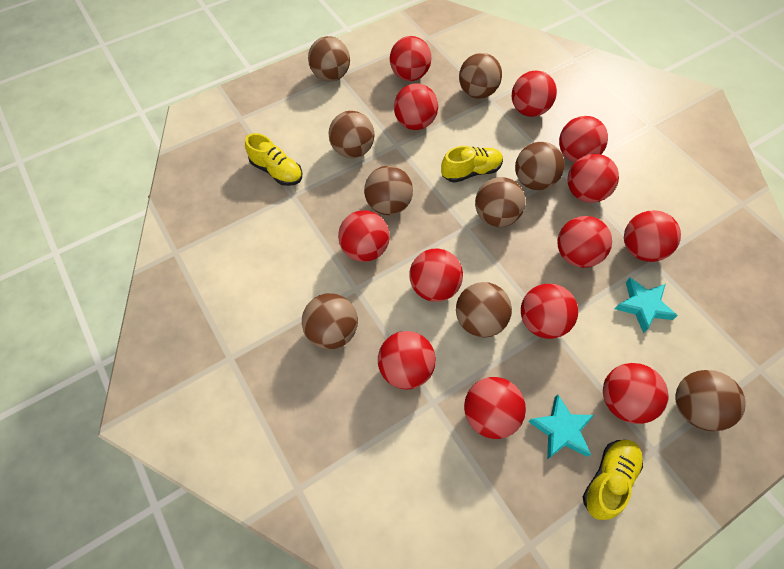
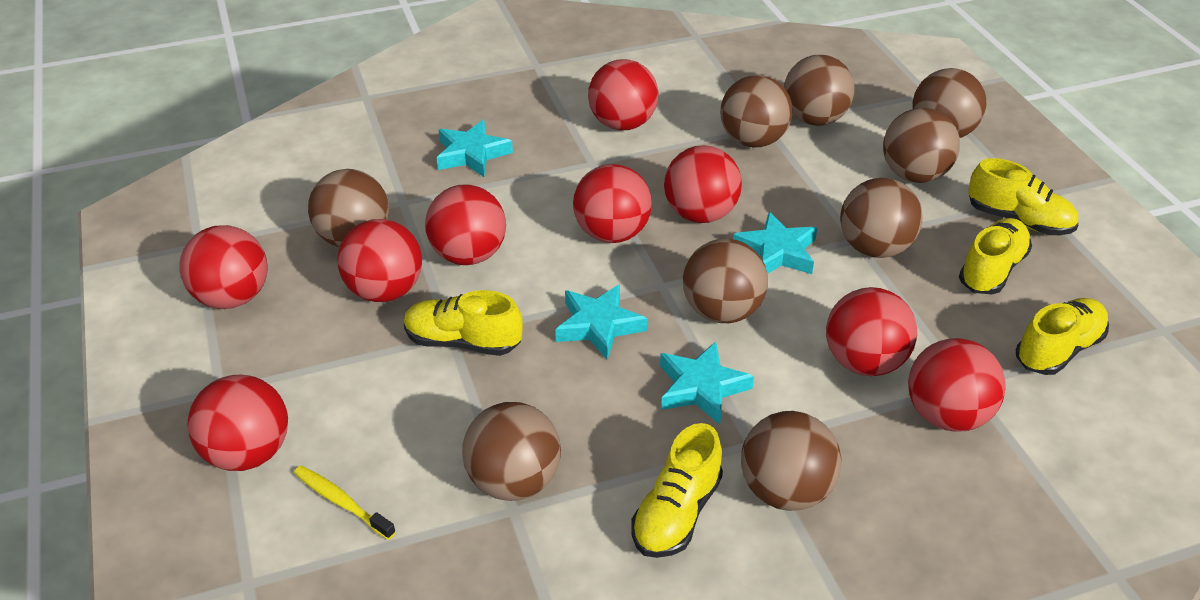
red ball: [338,210,390,262] [378,331,436,390] [390,36,431,81] [394,83,438,130] [410,249,463,302] [464,377,526,439] [512,70,557,117] [521,284,578,339] [557,216,612,268] [559,116,608,163] [567,154,619,203] [603,363,669,424] [624,210,681,262] = 13 -> [179,225,267,309] [187,375,288,471] [337,219,422,302] [425,184,506,265] [573,164,652,243] [588,59,658,130] [664,145,742,223] [826,287,917,376] [908,338,1006,432] = 9
turquoise star: [528,394,594,459] [615,278,678,333] = 2 -> [437,120,513,177] [555,284,647,360] [660,341,754,425] [733,212,817,274] = 4
yellow shoe: [245,133,302,186] [441,146,503,183] [583,440,643,520] = 3 -> [404,290,523,356] [631,423,723,558] [959,218,1032,294] [968,158,1078,235] [1016,298,1109,375] = 5
yellow toothbrush: none = 0 -> [294,466,396,540] = 1

